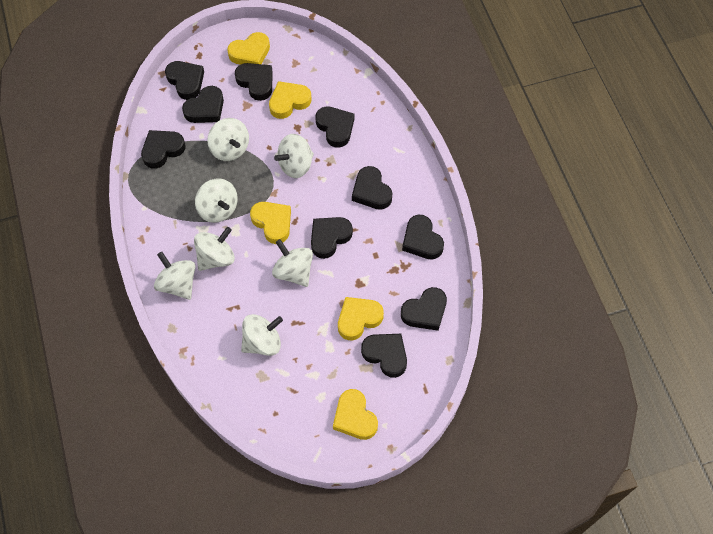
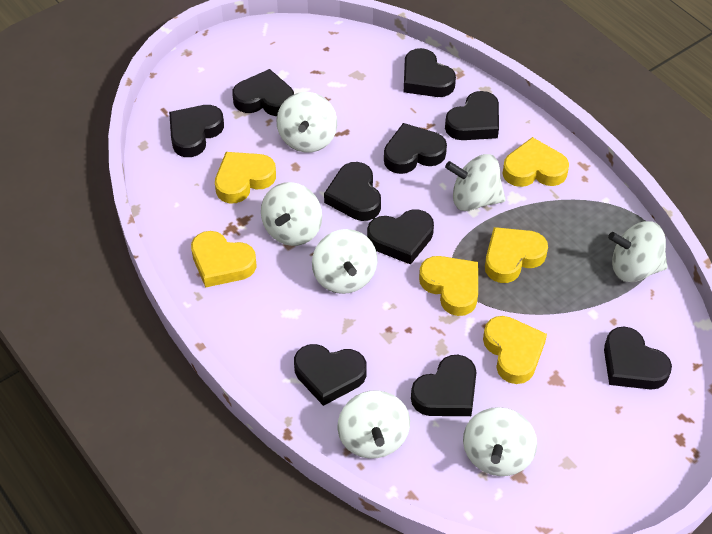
yellow heart: [227,32,270,65] [250,202,291,244] [269,81,312,119] [333,389,378,440] [338,297,384,340] = 5 -> [191,231,257,288] [215,152,276,203] [419,256,478,316] [483,316,547,384] [485,227,548,283] [503,137,569,187] = 6

